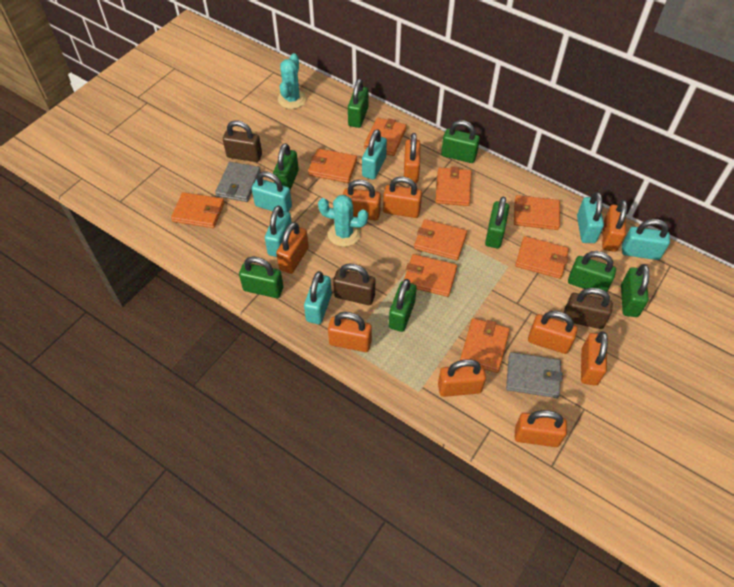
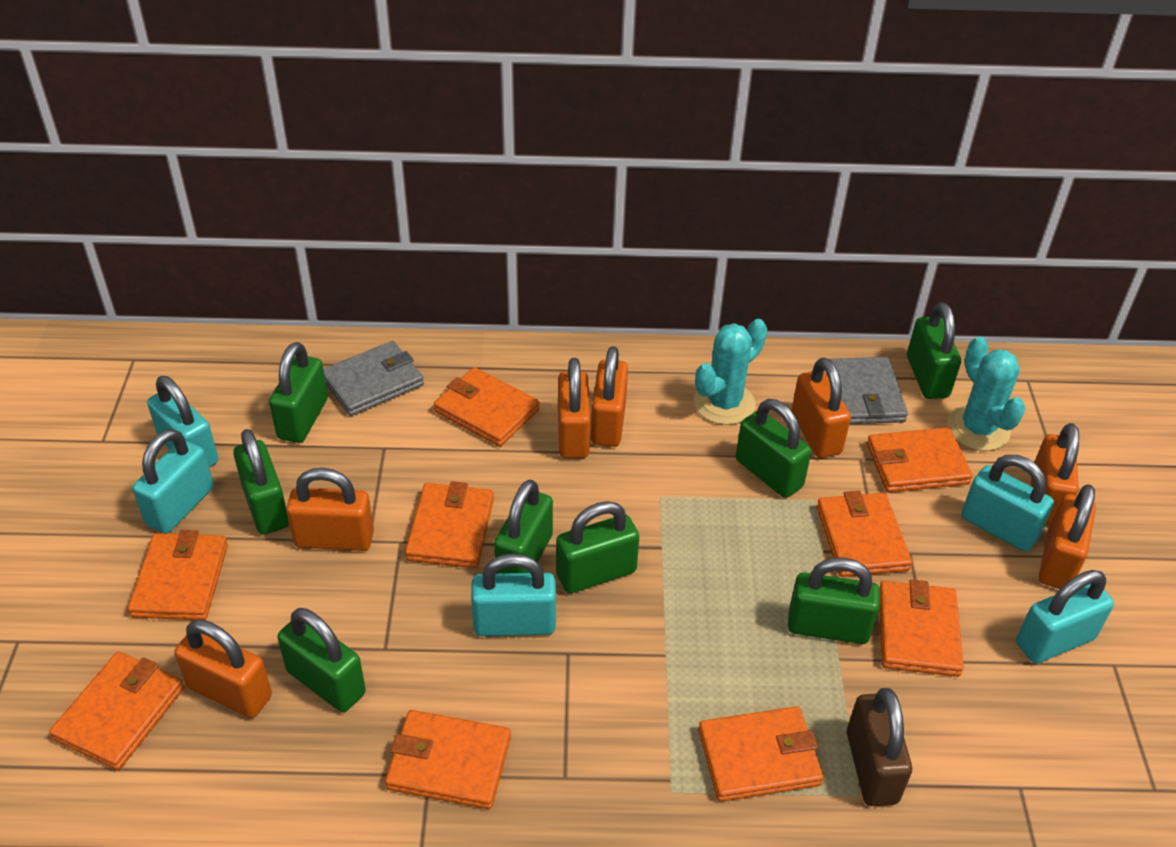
brown padlock: [223,121,262,162] [333,263,375,305] [564,288,613,329] = 3 -> [847,688,912,806] = 1
orange padlock: [276,222,309,274] [328,312,372,352] [343,180,381,220] [383,176,422,218] [404,133,420,183] [438,359,486,397] [515,410,567,447] [528,311,577,354] [581,331,608,386] [602,200,627,252] = 10 -> [174,619,272,718] [286,468,374,551] [558,358,591,458] [591,346,628,447] [791,357,851,458] [1031,423,1079,526] [1039,484,1096,589] = 7
turquoise padlock: [252,171,292,212] [265,206,292,257] [304,271,332,324] [362,129,387,180] [577,192,604,243] [622,219,670,260] = 6 -> [133,429,214,534] [147,376,218,467] [471,553,556,636] [961,455,1054,552] [1016,570,1114,664] = 5

